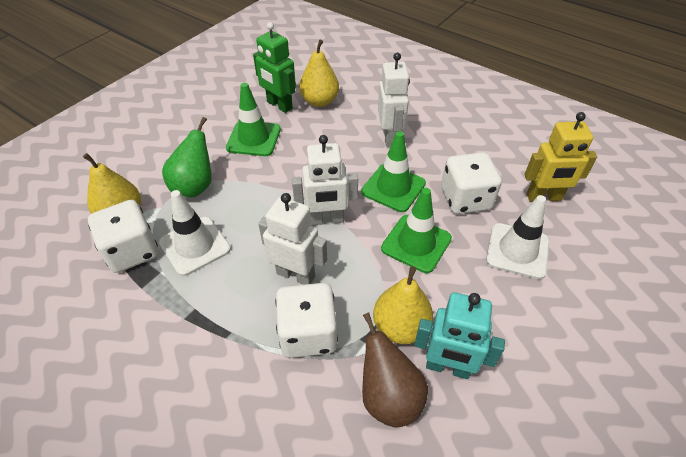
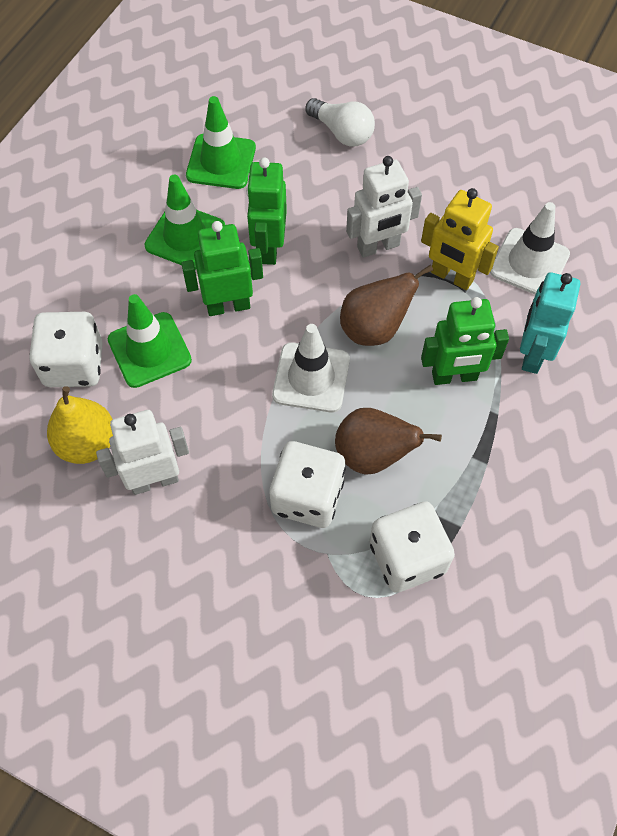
brown pear: [362,313,428,427] = 1 -> [335,408,442,475] [340,265,433,346] = 2
green pear: [162,117,212,197] = 1 -> none = 0
green robot: [253,22,296,113] = 1 -> [181,221,263,316] [246,157,287,265] [421,297,509,385] = 3
white light bulb: none = 0 -> [305,98,375,146] = 1
white robot: [258,193,327,285] [292,135,358,225] [378,53,410,147] = 3 -> [96,410,189,495] [346,156,422,258] = 2
yellow pear: [83,153,141,214] [299,40,339,107] [373,266,433,344] = 3 -> [47,386,113,464] = 1

